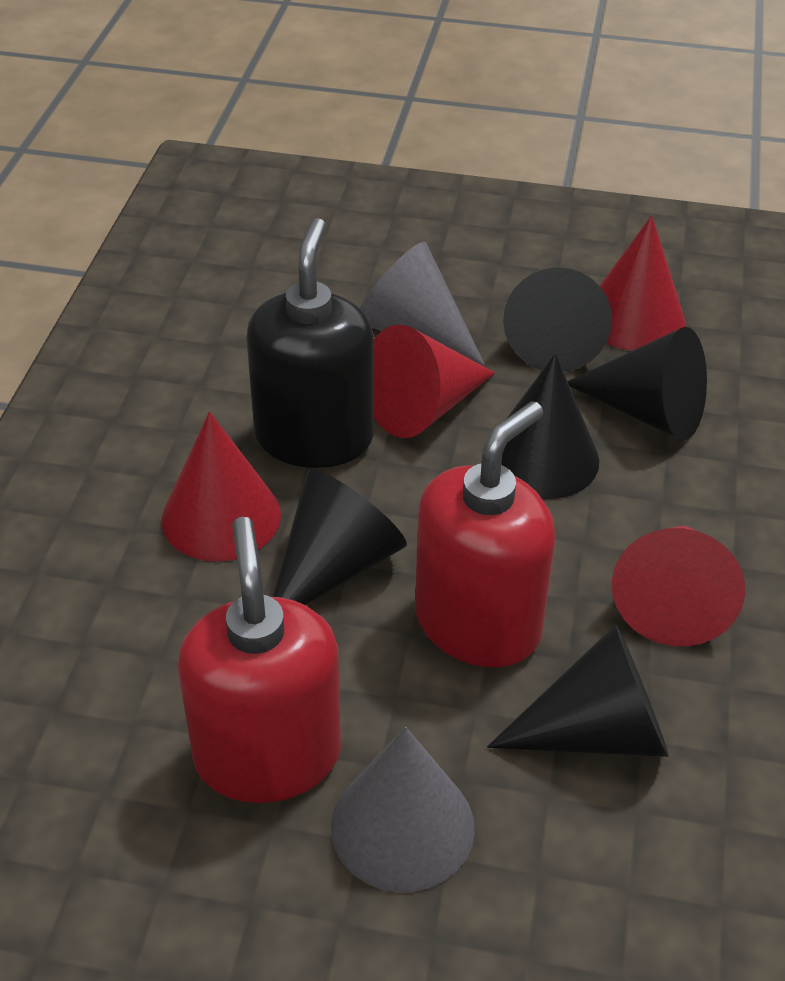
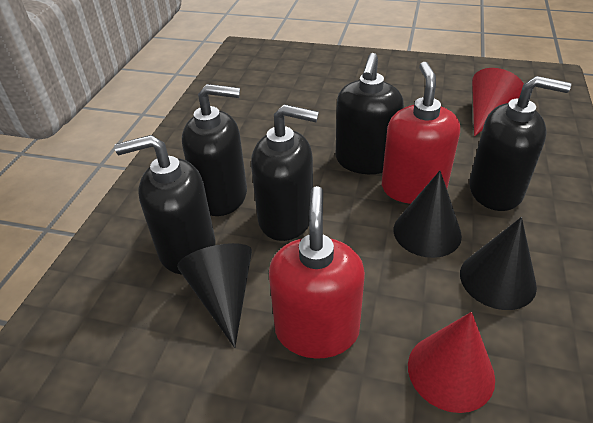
black cone: [273,469,407,605] [487,624,669,757] [501,353,599,499] [503,267,612,372] [568,327,707,440] = 5 -> [177,243,252,348] [394,171,462,258] [460,217,537,310] = 3
black soap dispenser: [246,218,374,468] = 1 -> [114,135,216,274] [182,84,247,216] [251,104,319,241] [336,53,404,174] [469,76,571,211] = 5
grey cone: [331,727,475,893] [360,242,485,366] = 2 -> none = 0
red cone: [162,412,281,562] [374,324,495,438] [599,216,685,351] [612,526,745,646] = 4 -> [408,312,495,413] [472,68,524,136] = 2

